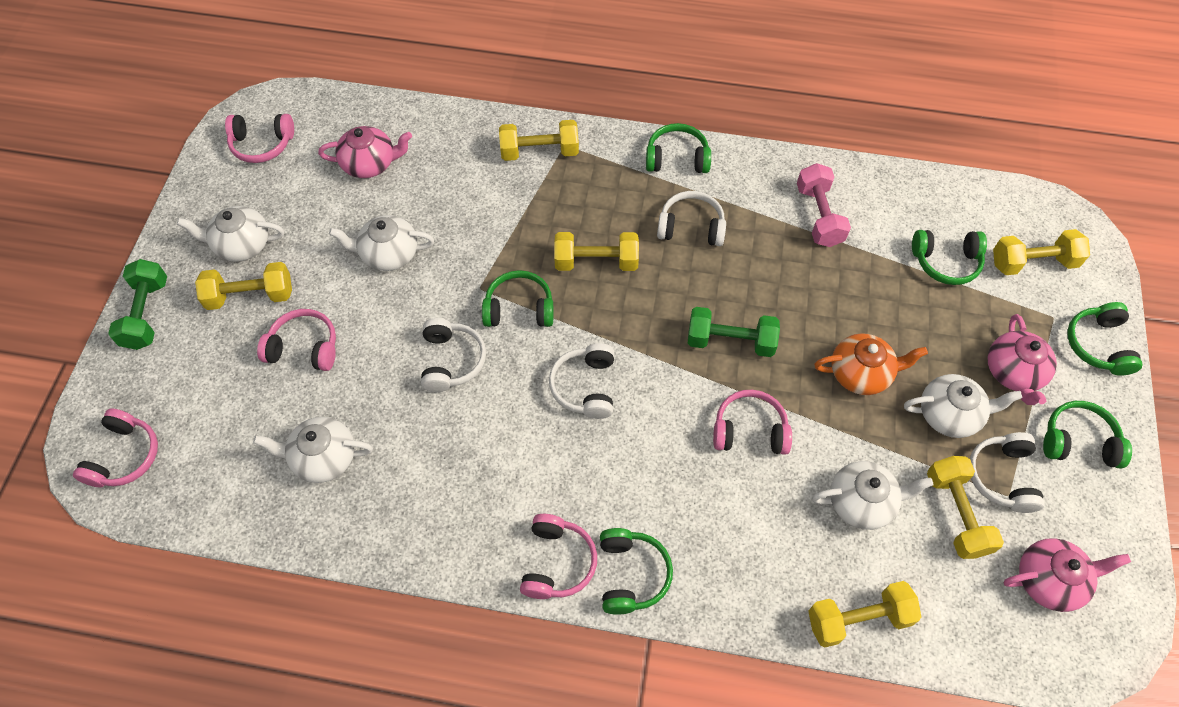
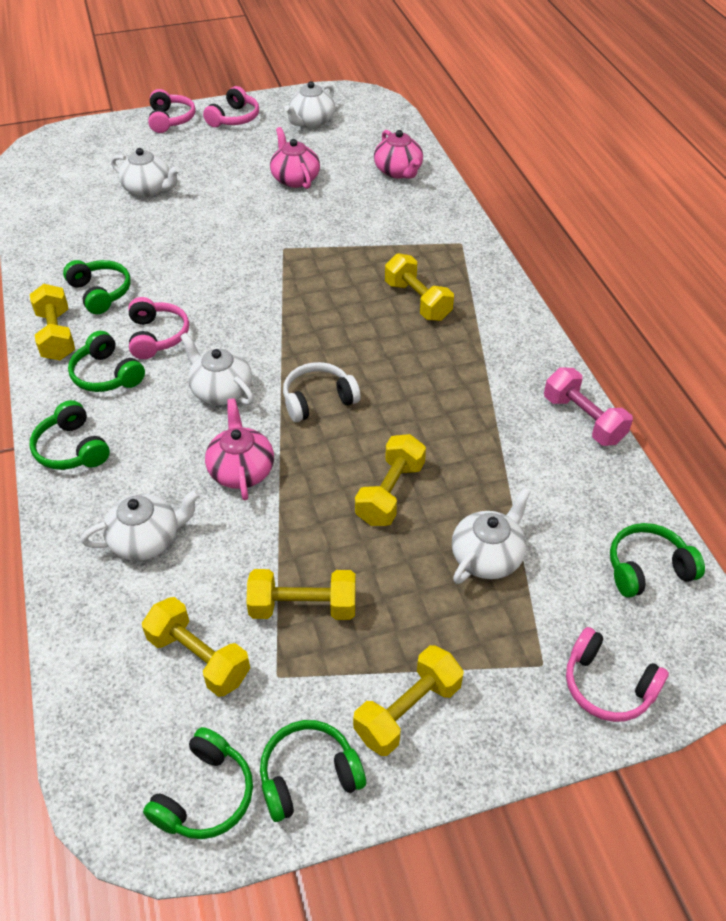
green dumbbell: [108,259,167,350] [688,307,780,357] = 2 -> none = 0
orange teapot: [814,333,928,395] = 1 -> none = 0
pink headphones: [73,408,158,487] [225,114,294,163] [257,309,336,371] [520,514,597,599] [713,390,792,455] = 5 -> [128,297,189,359] [148,89,196,133] [203,86,259,127] [566,627,669,722] = 4
white headphones: [421,318,486,392] [549,343,614,419] [657,191,726,246] [970,432,1045,513] = 4 -> [283,362,361,422] = 1

